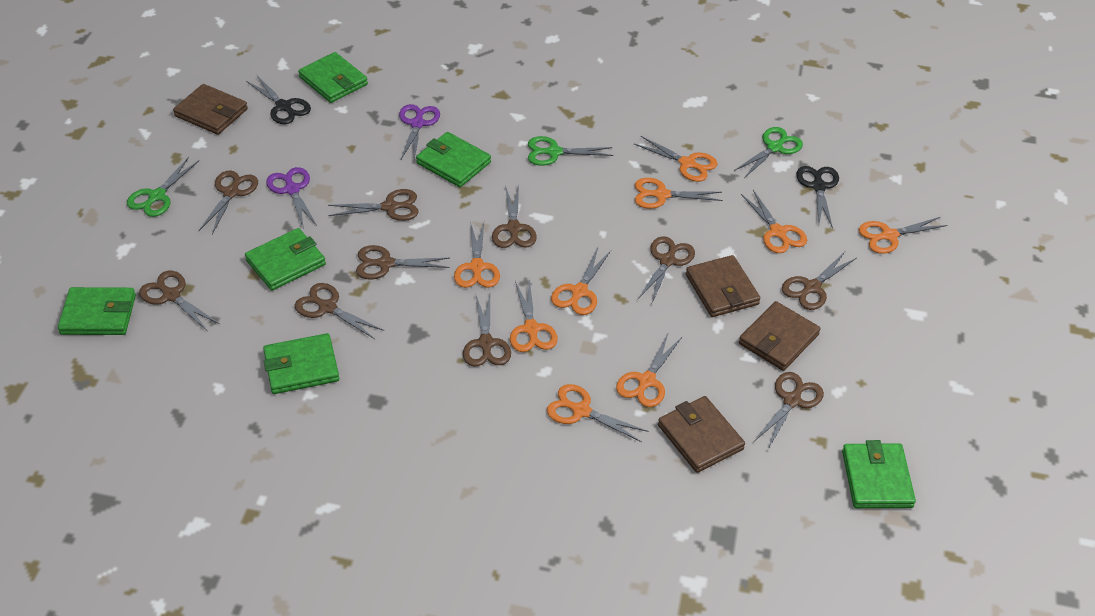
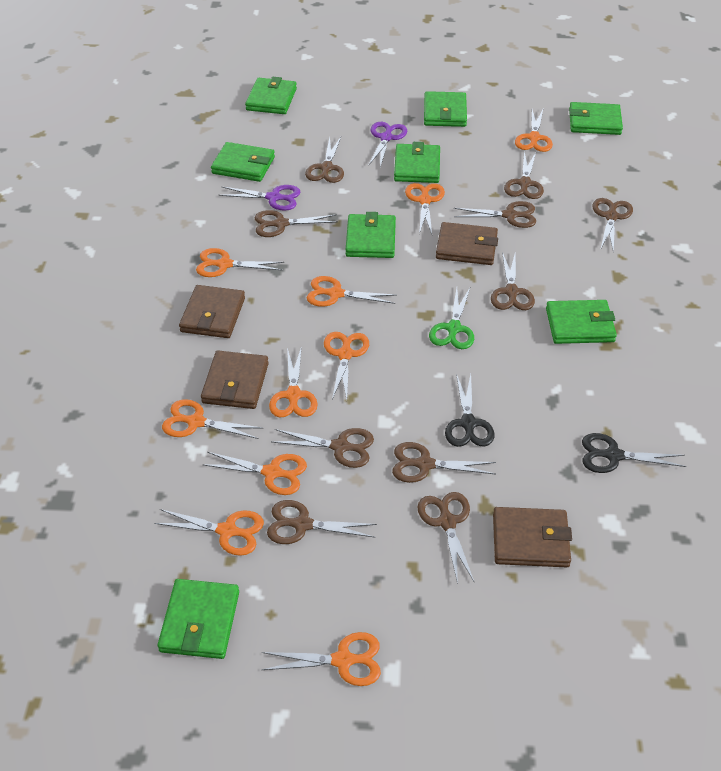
green scissors: [127,157,199,217] [528,136,613,166] [734,127,803,178] = 3 -> [429,288,474,349] = 1
green wallet: [58,287,136,335] [245,228,326,291] [263,333,339,394] [298,52,368,103] [416,132,491,187] [842,440,916,508] = 6 -> [158,579,239,659] [211,142,275,182] [245,77,297,114] [346,212,396,258] [394,142,440,183] [424,91,467,127] [546,300,617,344] [569,102,623,135] = 8
orange scissors: [454,222,500,288] [510,279,558,352] [547,384,648,442] [551,248,611,315] [616,332,682,407] [634,136,717,182] [635,178,723,209] [741,190,807,253] [859,217,948,254] = 9 -> [154,509,264,556] [162,399,262,439] [196,248,284,277] [202,452,307,495] [262,632,381,686] [269,346,318,417] [307,276,397,307] [324,332,369,400] [405,183,445,234] [515,110,553,152] = 10

